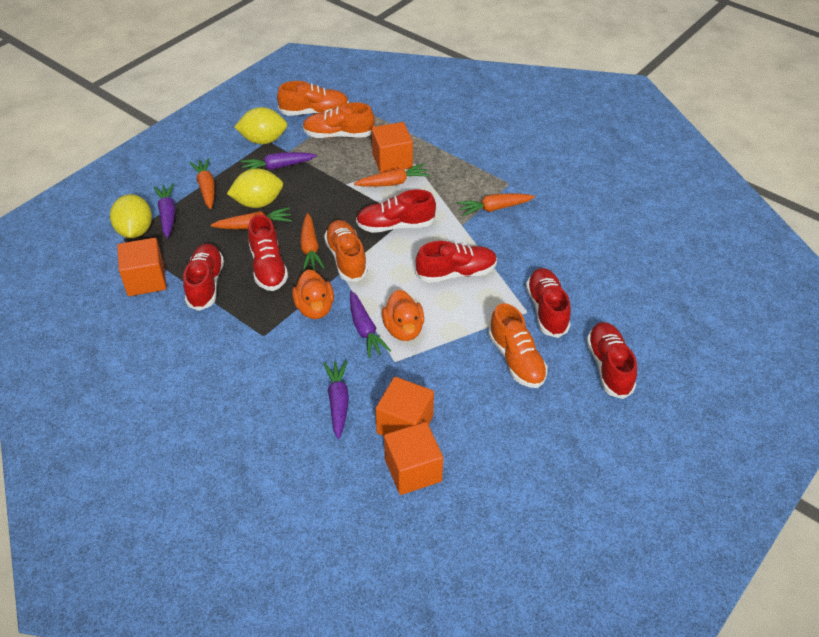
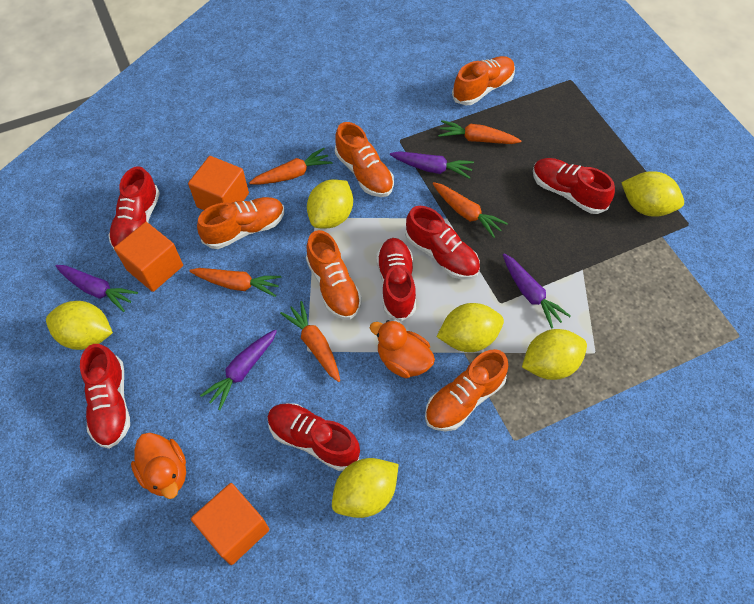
orange cube: [117,238,167,296] [371,122,413,173] [375,377,434,436] [384,422,443,495] = 4 -> [114,222,183,292] [188,156,249,210] [191,483,270,565] = 3
orange shoe: [277,81,349,116] [303,102,375,138] [324,220,368,282] [488,303,548,388] = 4 -> [197,197,284,249] [306,230,362,320] [335,122,394,197] [425,349,508,431] [452,56,515,105] = 5
yellow lemon: [110,194,152,238] [227,168,283,208] [234,107,287,144] = 3 -> [46,301,113,350] [307,179,353,229] [332,458,399,518] [436,303,504,352] [522,329,587,380] [621,171,684,217] = 6

